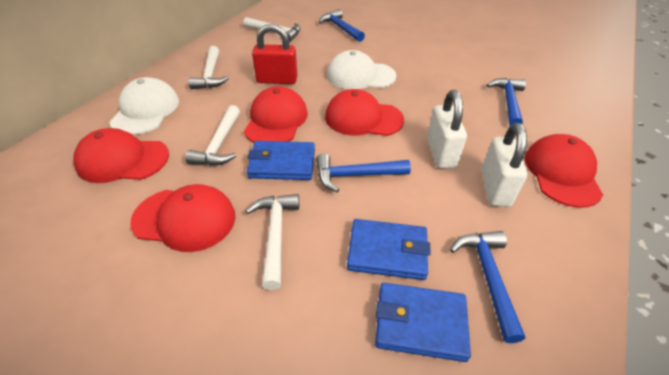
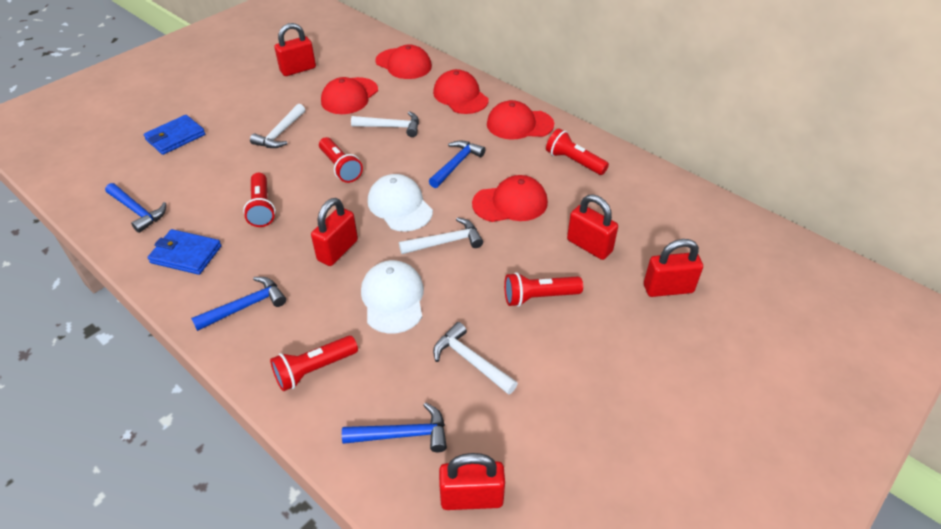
blue wallet: [247,141,315,180] [347,219,431,280] [375,283,471,362] = 3 -> [144,115,205,155] [148,229,222,275] = 2
red flashlight: none = 0 -> [243,173,276,227] [270,336,358,392] [319,137,363,183] [504,272,583,307] [546,128,609,175] = 5
red padlock: [252,24,297,84] = 1 -> [275,23,316,76] [311,198,358,266] [439,453,505,510] [567,194,618,260] [644,239,703,297] = 5
white padlock: [427,90,467,168] [481,123,527,207] = 2 -> none = 0

